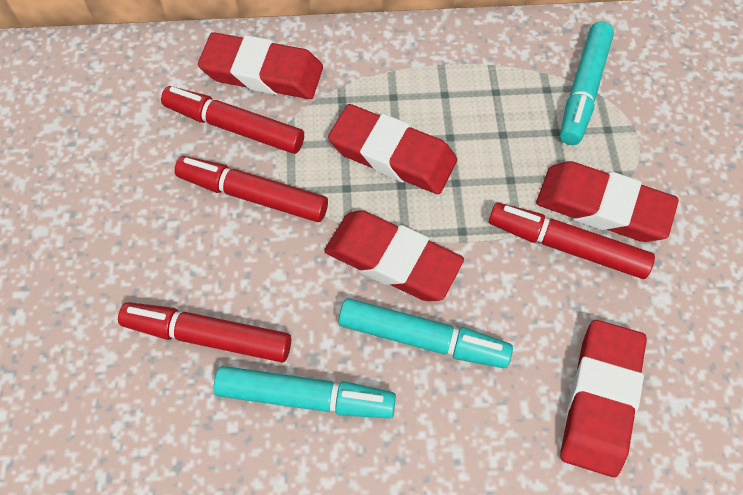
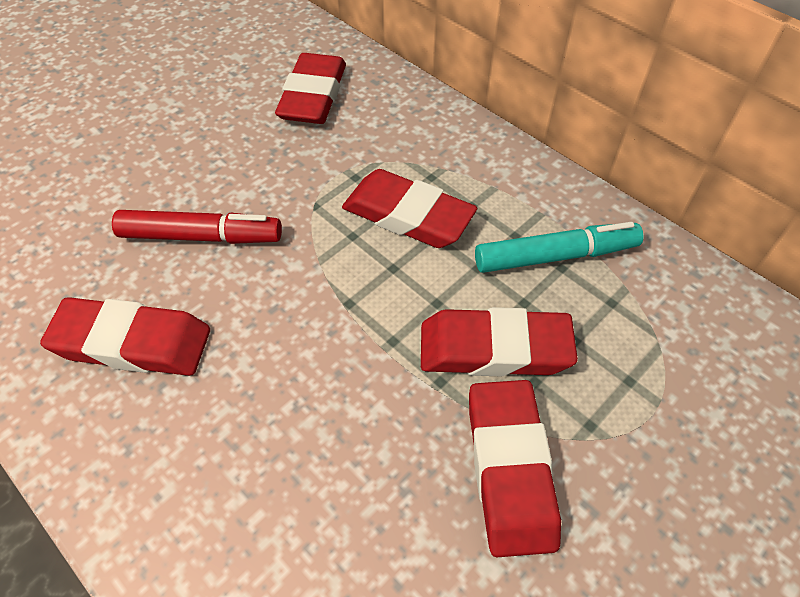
red marker: [118,302,291,362] [161,86,304,154] [175,156,328,222] [489,203,655,279] = 4 -> [112,210,282,244] = 1
turquoise marker: [214,366,396,418] [339,298,513,368] [560,22,614,145] = 3 -> [475,222,644,273] = 1

